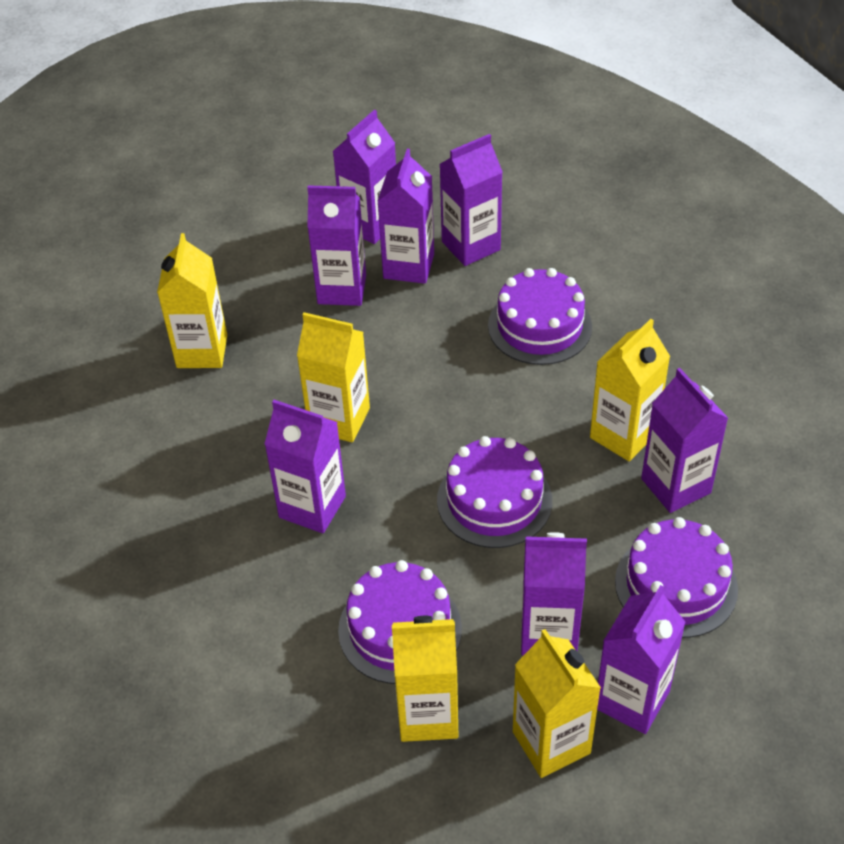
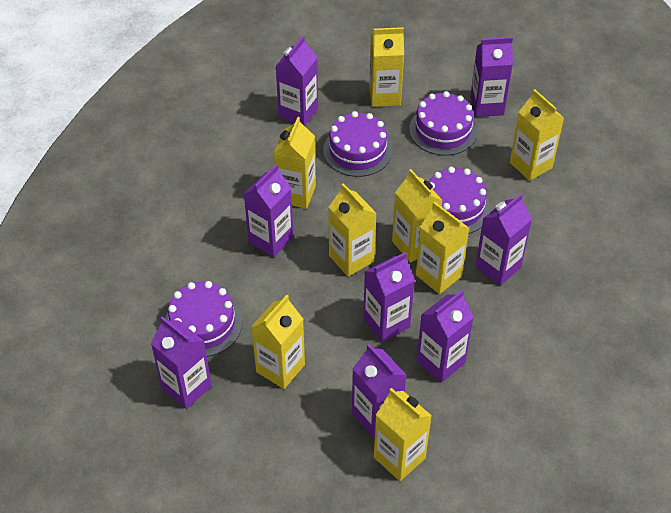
yellow carton: [157,233,227,368] [297,312,370,442] [392,616,458,742] [513,629,601,778] [590,319,670,462] = 5 -> [251,295,305,389] [274,117,316,209] [328,183,377,277] [369,27,404,107] [374,388,432,481] [392,169,443,263] [416,201,469,294] [510,89,564,181] = 8

